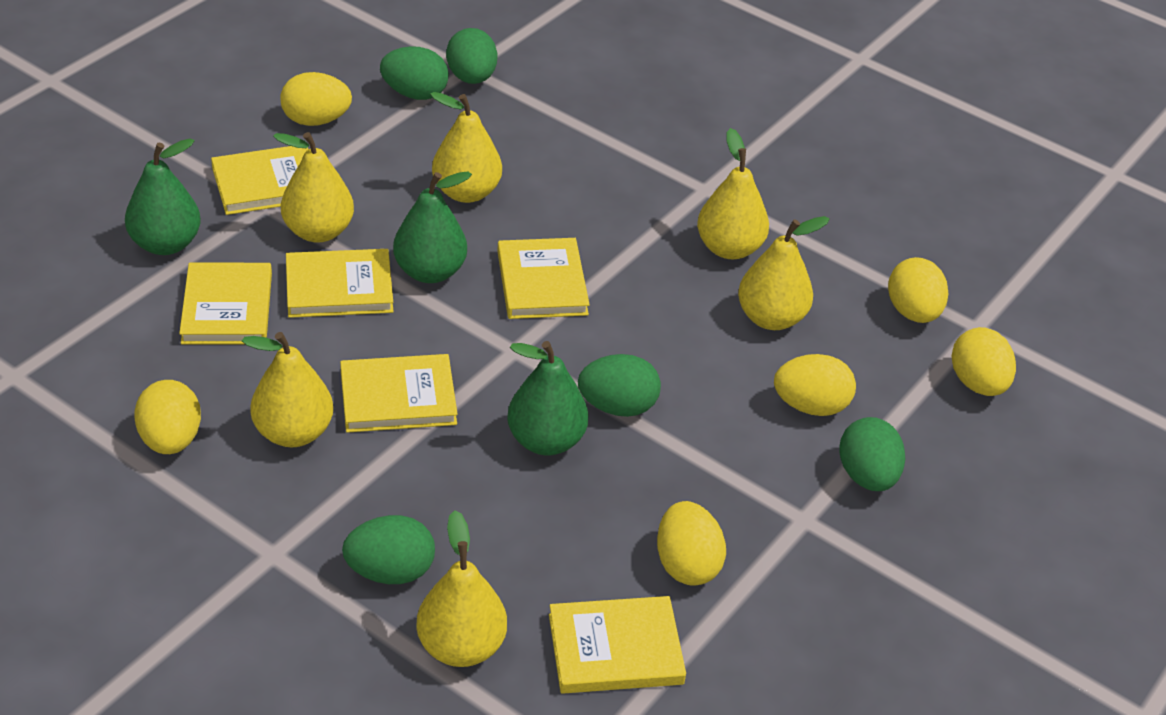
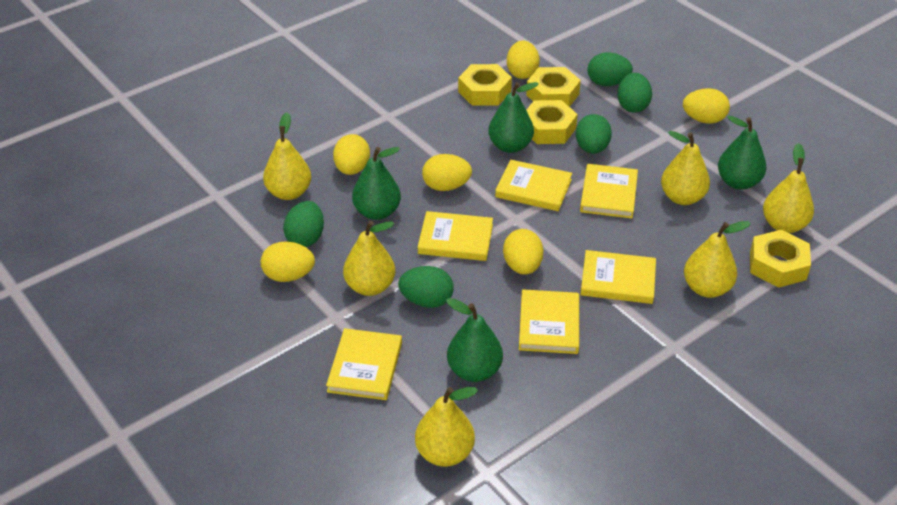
green pear: [125,138,201,255] [393,172,472,283] [507,341,588,456] = 3 -> [352,147,401,220] [446,298,503,382] [488,82,539,153] [718,116,767,190] = 4
yellow nut: none = 0 -> [458,64,512,106] [526,67,581,107] [527,100,578,144] [750,230,811,288] = 4

